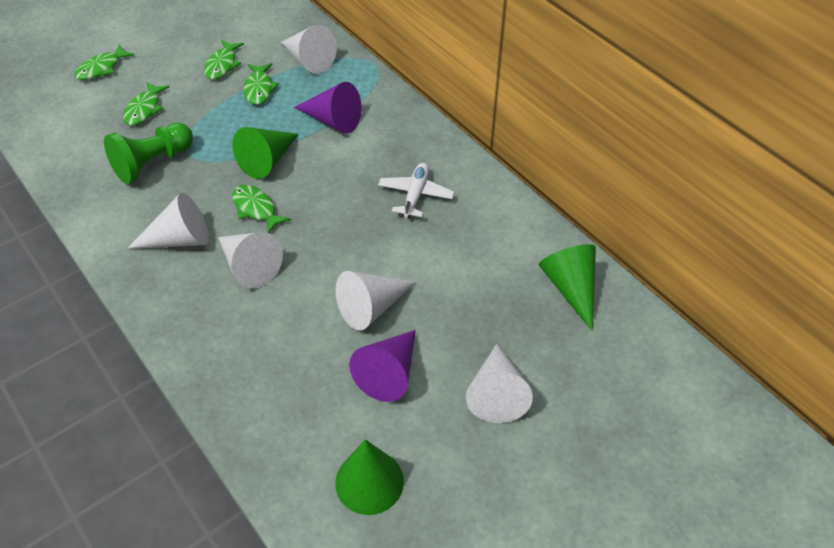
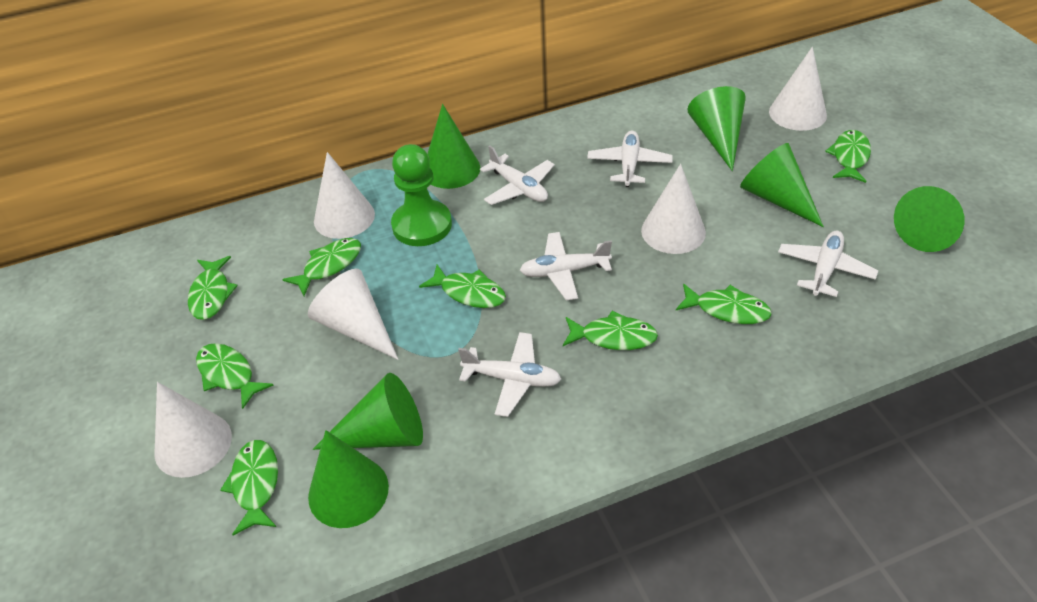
green cone: [232,127,299,179] [335,439,404,515] [539,244,596,331] = 3 -> [308,430,389,528] [313,373,423,450] [427,104,480,189] [688,86,746,171] [740,143,824,227] [894,186,965,252] = 6
green fish: [74,44,134,80] [123,82,169,125] [204,40,244,80] [232,185,291,233] [244,63,279,105] = 5 -> [188,256,238,320] [196,343,274,409] [220,440,278,536] [282,238,361,296] [419,265,506,308] [563,311,658,350] [676,284,772,324] [825,130,871,183] = 8
purple cone: [294,82,361,133] [349,330,416,402] = 2 -> none = 0
white plane: [378,163,454,218] = 1 -> [458,332,561,417] [480,145,555,205] [520,232,612,300] [587,131,673,187] [778,231,878,297] = 5

